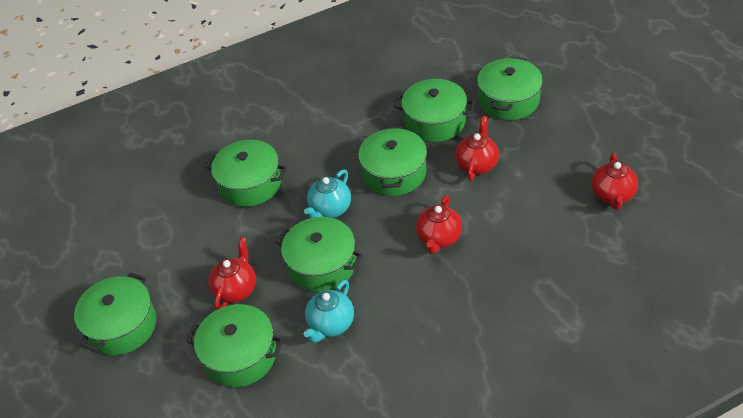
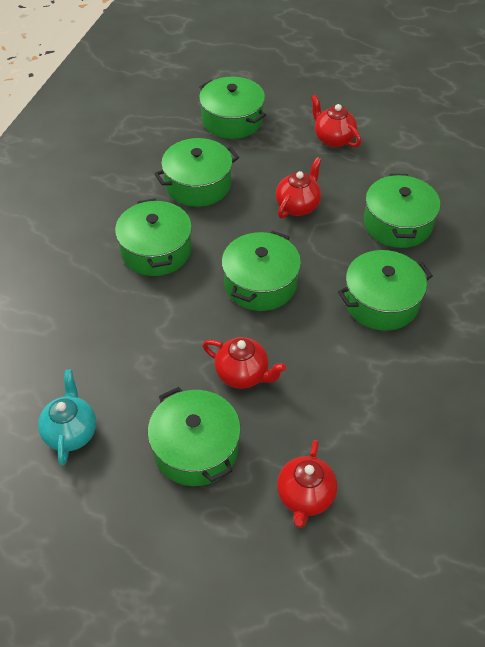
turquoise teapot: [304,169,351,219] [304,279,354,343] = 2 -> [38,370,96,465] = 1

